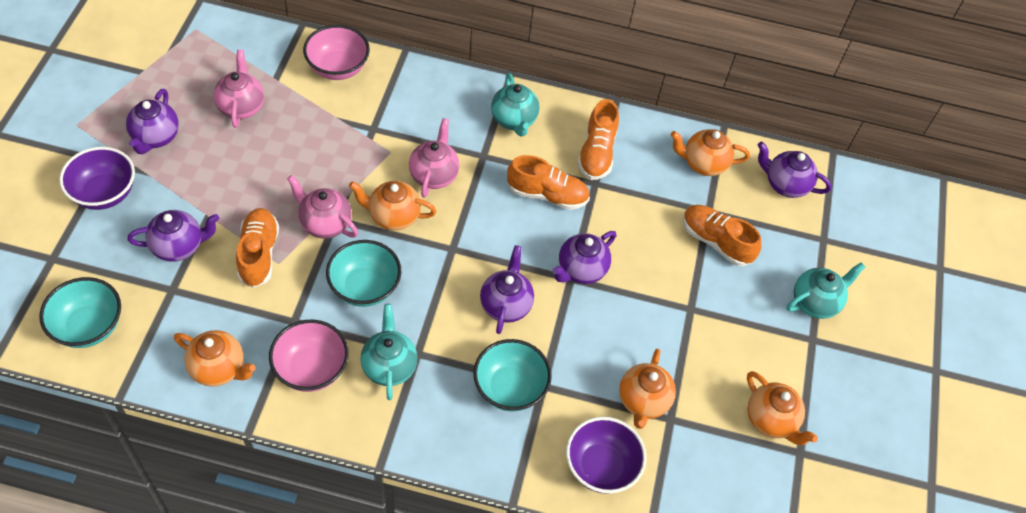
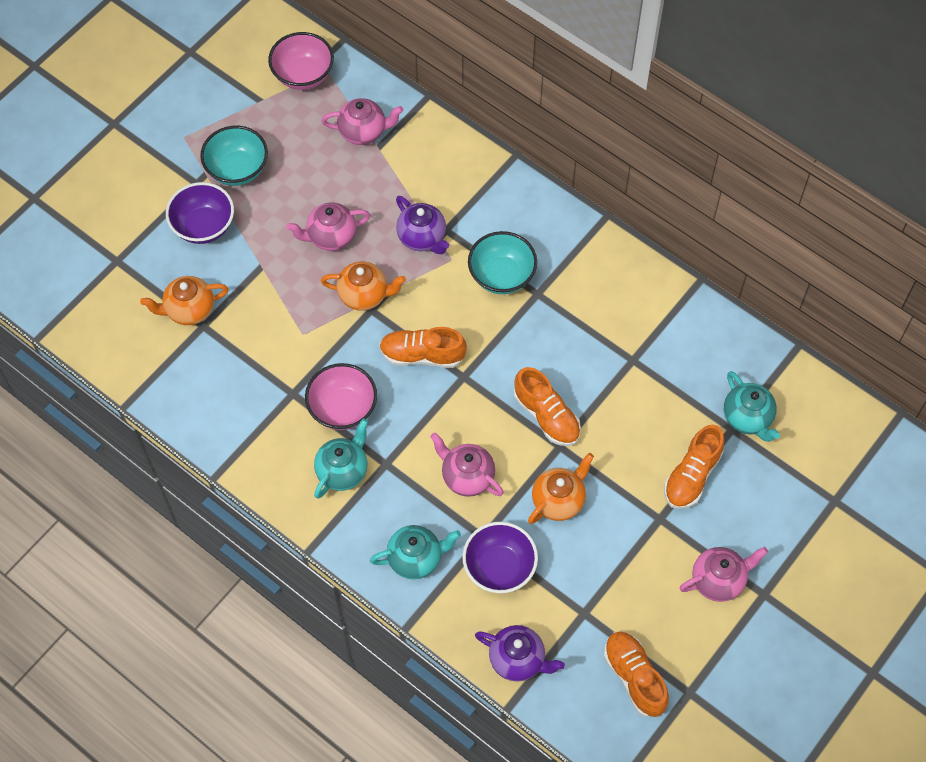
orange teapot: [174,330,256,387] [349,181,437,231] [619,349,676,429] [671,129,750,176] [747,371,818,445] = 5 -> [140,276,228,325] [321,261,406,311] [528,453,594,524] = 3
pink teapot: [214,50,264,128] [287,175,358,239] [409,118,459,198] = 3 -> [286,202,370,251] [322,98,403,145] [430,433,504,497] [679,547,768,602] = 4
purple teapot: [126,89,179,154] [127,210,219,262] [480,245,534,334] [552,231,616,284] [758,142,832,198] = 5 -> [396,196,449,254] [475,625,565,682] = 2
turquoise bowl: [39,277,121,348] [326,240,401,307] [473,339,552,412] = 3 -> [200,126,268,186] [468,231,537,294] = 2

